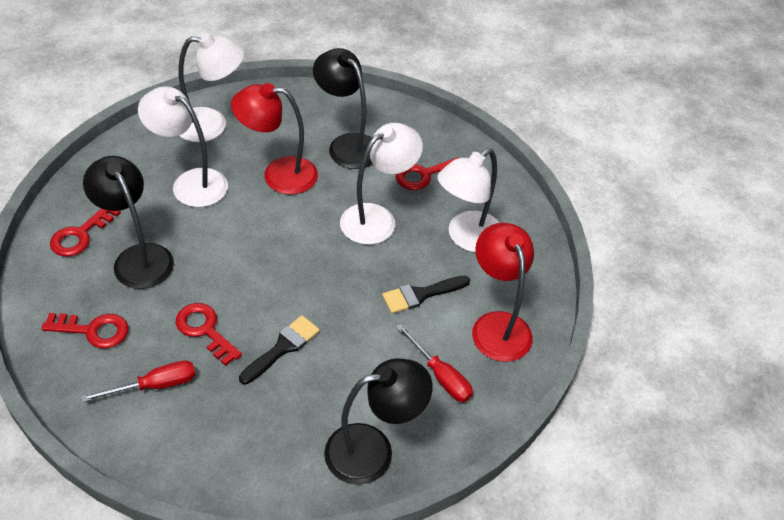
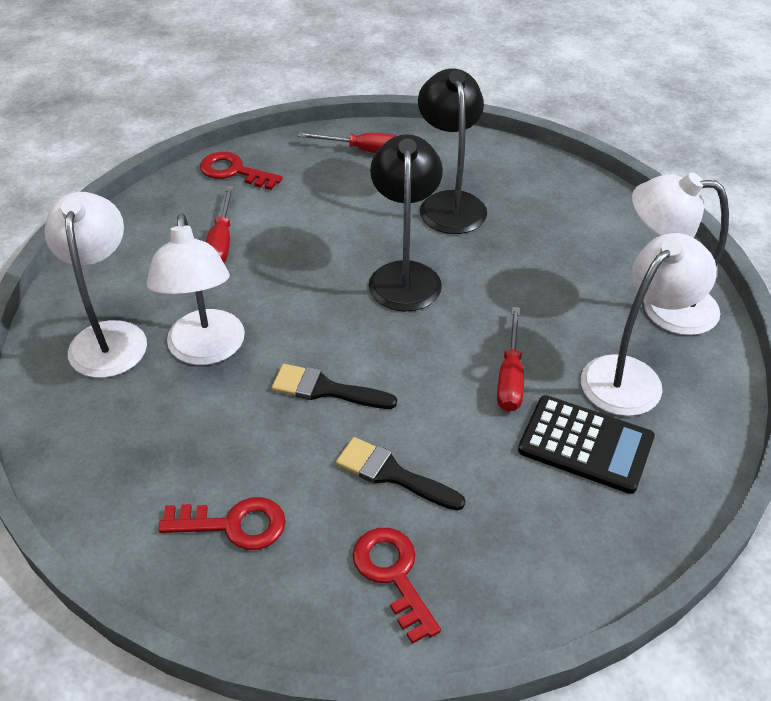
black calculator: none = 0 -> [518,395,655,494] = 1
black lamp: [83,156,174,289] [313,48,373,169] [324,358,433,485] = 3 -> [369,134,443,312] [418,69,487,234] = 2
red key: [41,313,129,349] [50,209,121,257] [176,303,242,366] [396,157,458,190] = 4 -> [159,497,286,550] [200,152,283,190] [353,528,441,644] = 3
red lamp: [231,83,318,195] [472,223,534,362] = 2 -> none = 0
red screwdriver: [81,360,195,402] [396,324,473,402] = 2 -> [206,186,234,263] [298,132,397,153] [497,307,524,412] = 3

